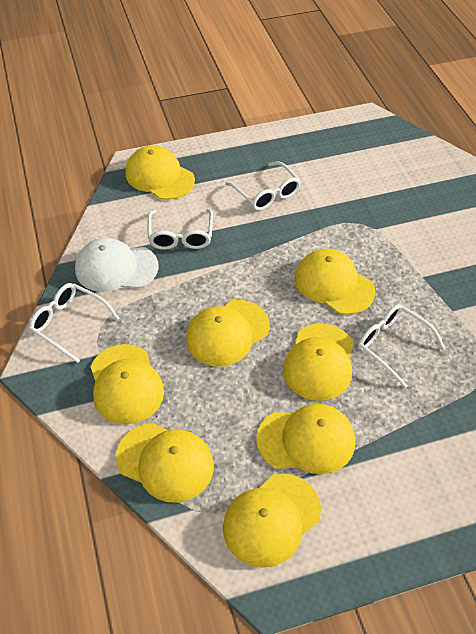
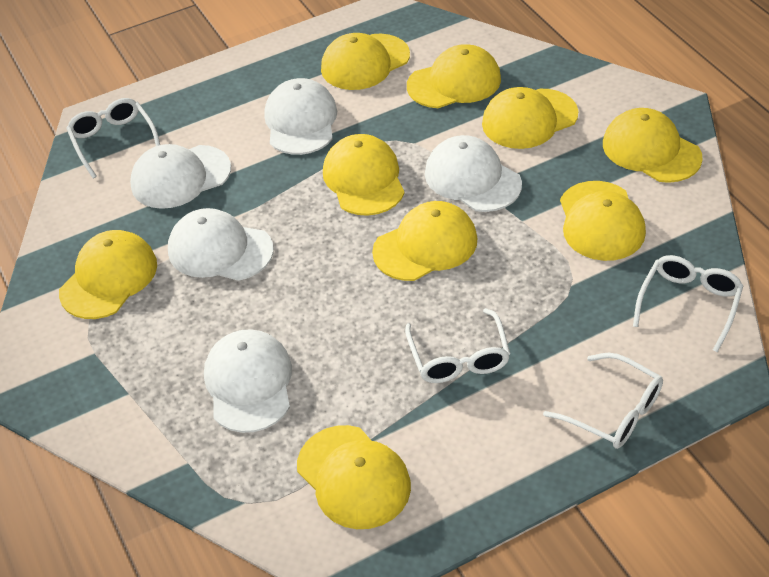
white cap: [75,238,159,292] = 1 -> [130,144,231,209] [168,208,274,281] [204,330,292,433] [264,78,337,155] [425,135,522,212] = 5
yellow cap: [91,344,164,424] [116,423,214,503] [125,145,195,200] [186,300,270,367] [223,473,321,568] [256,404,355,474] [283,323,354,401] [295,249,375,315] = 8 -> [59,230,157,319] [297,425,411,529] [321,33,410,90] [323,134,405,216] [372,201,477,281] [407,44,501,108] [482,87,578,149] [560,181,646,261] [603,108,703,183] = 9

